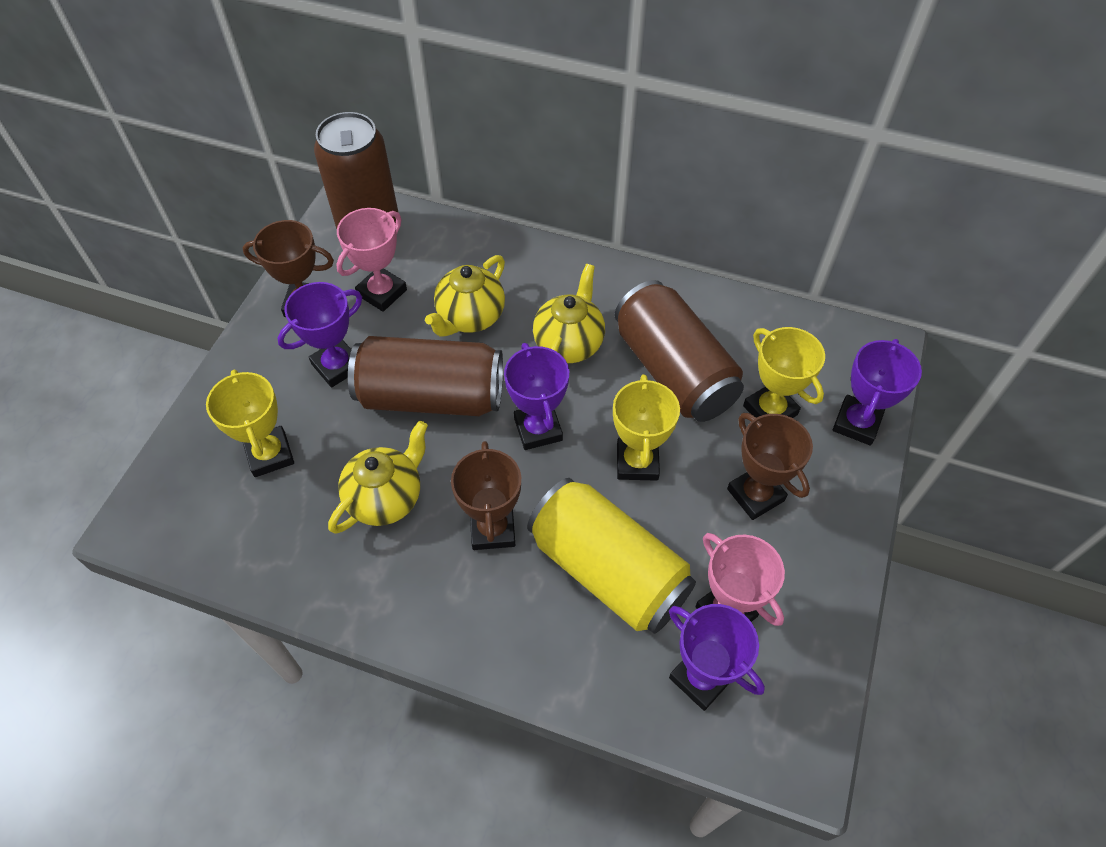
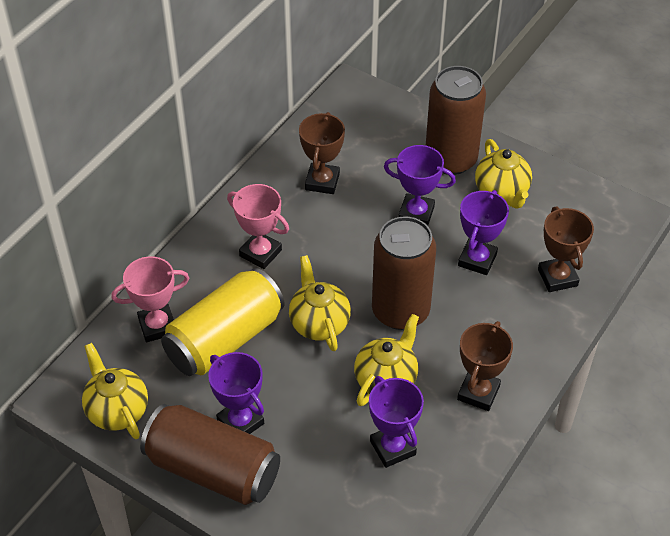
yellow teapot: [328,421,428,534] [425,255,505,337] [533,264,605,363] = 3 -> [82,343,148,439] [289,255,351,351] [354,314,419,406] [475,139,532,209] = 4
yellow trophy: [206,369,294,477] [613,374,680,481] [743,327,825,418] = 3 -> none = 0

